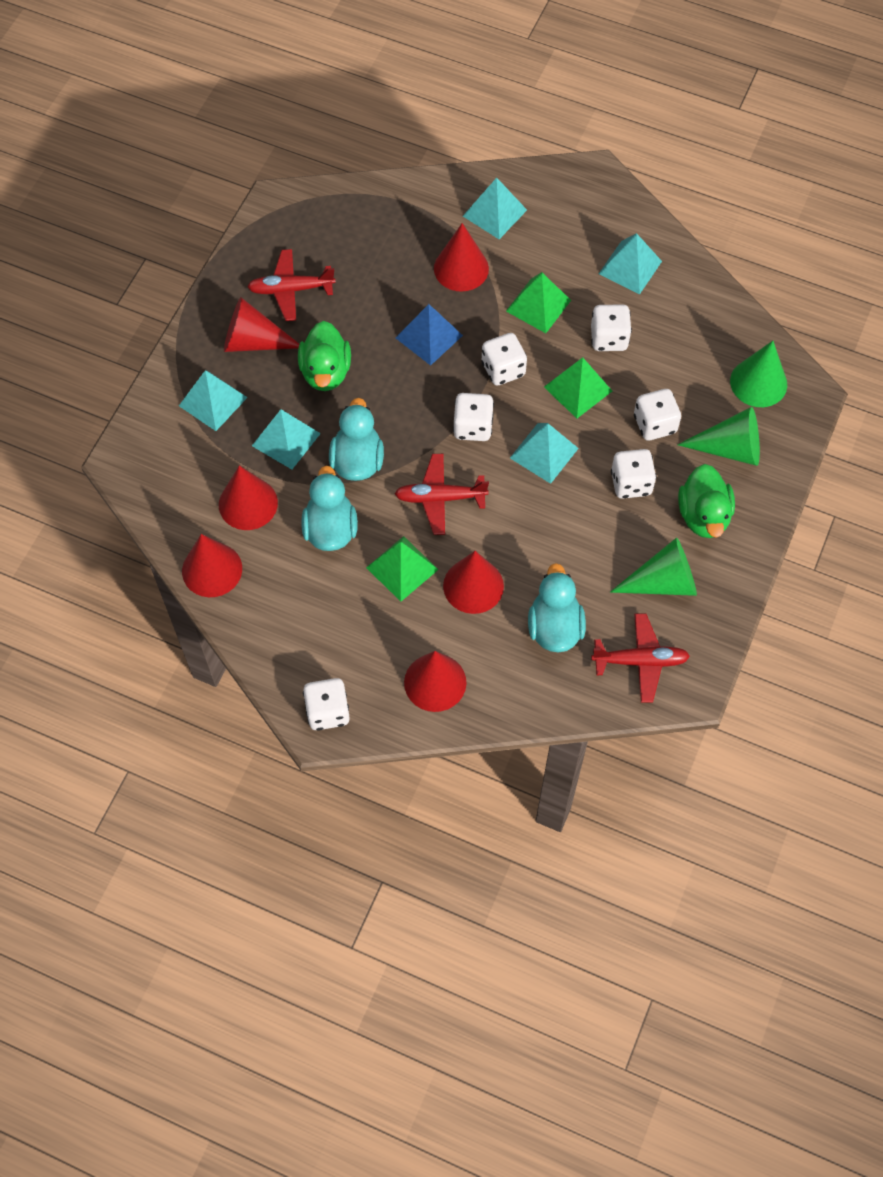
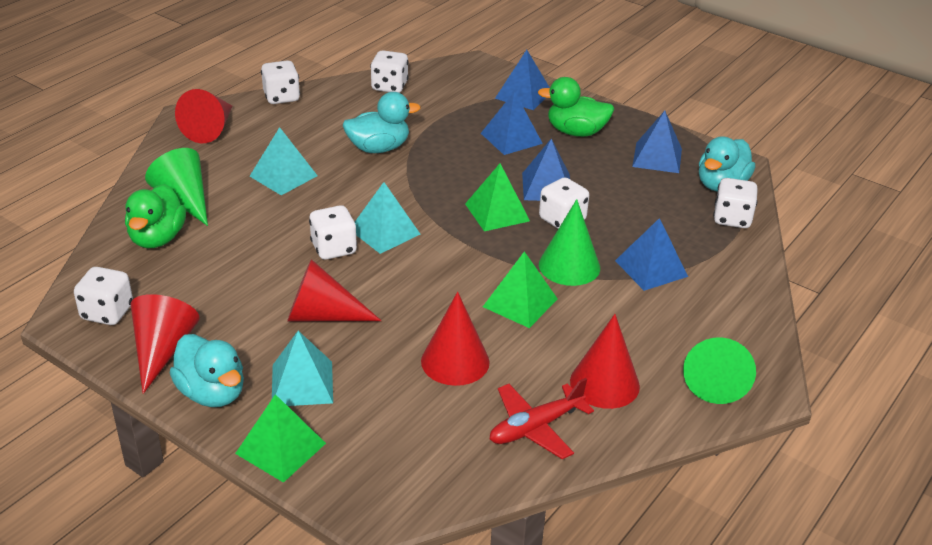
blue pyramid: [396,304,463,366] = 1 -> [481,91,543,155] [495,50,550,110] [522,138,570,201] [615,218,688,291] [632,111,682,173] = 5
red cone: [182,534,242,597] [219,465,278,530] [224,297,299,352] [404,651,467,712] [434,223,489,292] [443,551,504,614] = 6 -> [131,294,200,394] [175,89,232,143] [287,259,382,321] [421,292,490,386] [570,314,640,409] = 5
red plane: [247,249,336,321] [395,454,489,535] [591,613,690,703] = 3 -> [490,378,594,459] = 1
turquoise pyramid: [179,370,248,431] [252,409,321,469] [463,178,527,239] [510,423,579,484] [599,233,662,294] = 5 -> [250,127,318,195] [272,331,333,406] [355,182,420,254] = 3

